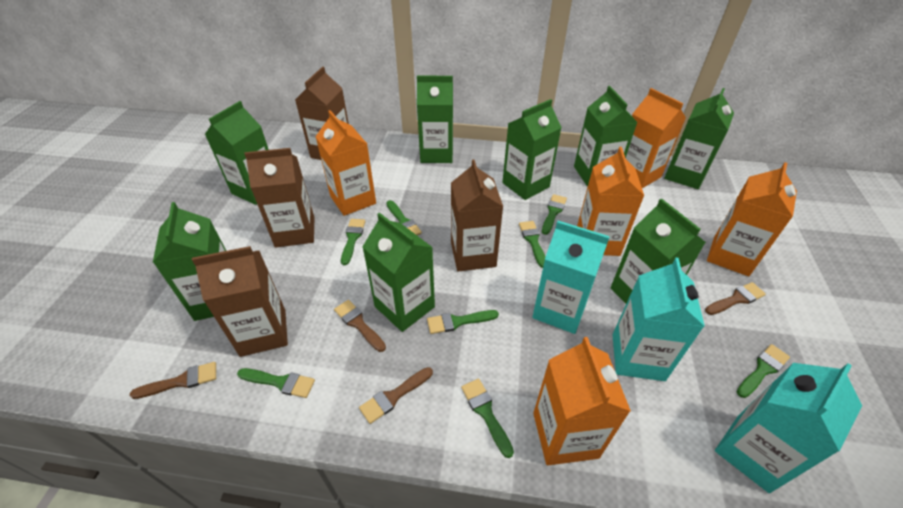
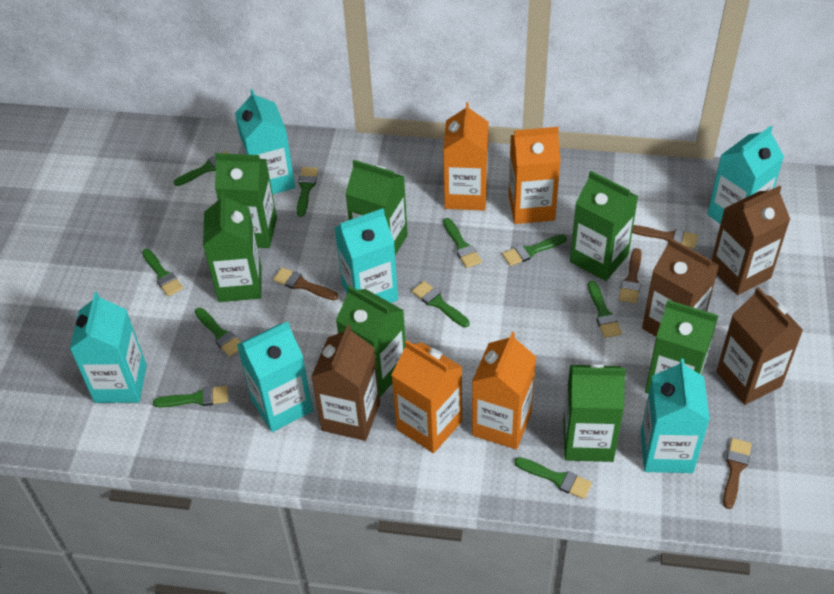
green brush: [237,368,315,398] [341,219,365,265] [386,200,422,235] [427,310,499,334] [461,379,514,458] [519,221,545,268] [542,194,567,235] [737,344,790,398] = 8 -> [142,249,183,296] [153,386,228,407] [174,151,228,186] [195,308,241,357] [297,167,318,217] [412,281,470,327] [443,218,482,268] [502,234,567,266] [514,457,592,499] [588,280,622,338] = 10
green carton: [153,202,226,321] [205,101,269,205] [362,213,435,332] [417,75,453,163] [502,99,562,200] [574,86,638,186] [611,199,706,304] [664,88,734,189] = 8 -> [203,191,262,302] [215,153,277,248] [336,286,405,397] [345,160,408,255] [564,363,626,462] [570,171,638,281] [645,300,718,394] = 7
orange carton: [315,110,376,216] [533,337,631,465] [577,147,644,256] [626,88,686,188] [707,162,797,276] = 5 -> [392,340,462,453] [443,102,489,211] [472,332,536,450] [508,127,561,224] = 4
turquoise carton: [532,221,610,334] [612,258,705,381] [715,363,862,493] = 3 -> [70,292,147,403] [235,89,295,194] [237,321,313,432] [334,208,398,303] [641,359,710,473] [707,126,784,224] = 6

